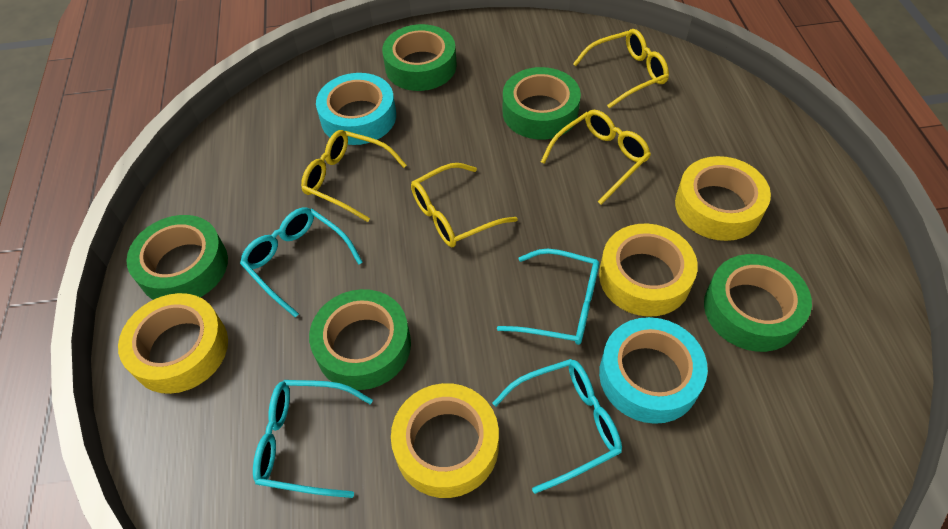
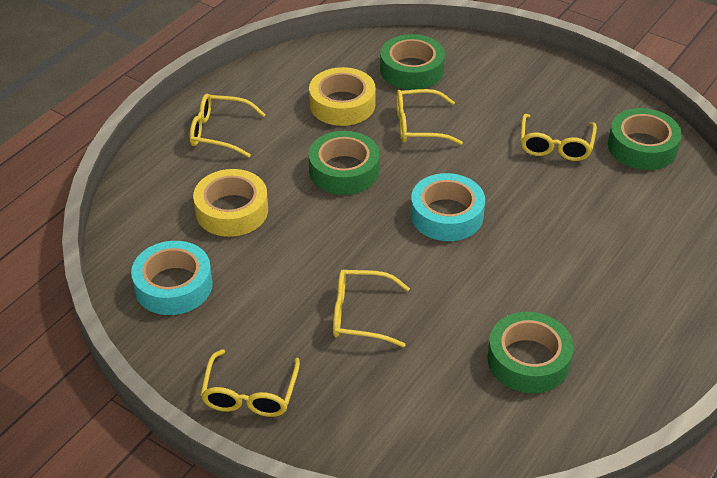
green tape: [126,215,228,300] [309,289,411,390] [382,24,457,91] [503,67,581,140] [704,254,812,352] = 5 -> [309,131,380,195] [380,34,445,90] [487,312,574,393] [608,108,682,170] = 4
turquoise glasses: [240,207,363,317] [253,380,373,498] [493,359,622,494] [497,249,599,345] = 4 -> none = 0
yellow glasses: [301,130,407,222] [411,163,518,247] [541,110,651,205] [573,29,669,108] = 4 -> [189,94,266,158] [200,349,300,417] [333,270,410,347] [396,89,463,145] [520,114,597,161] = 5
yellow tape: [118,293,228,394] [391,383,499,498] [599,224,698,317] [675,156,771,241] = 4 -> [193,169,268,237] [309,67,376,126] = 2

